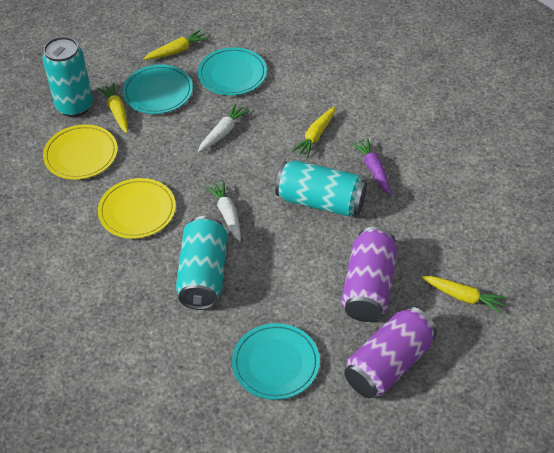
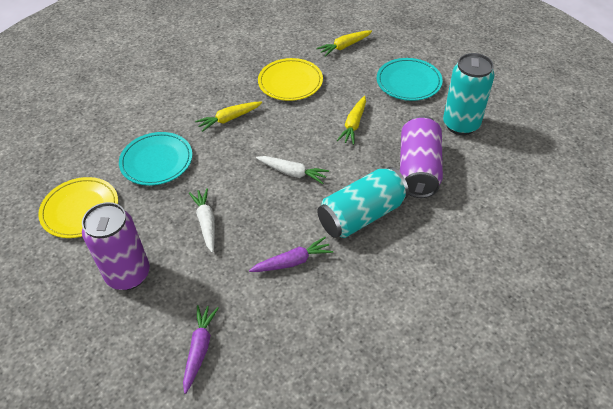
purple carrot: [351,138,391,195] = 1 -> [183,305,219,394] [249,237,333,272] = 2
turquoise can: [42,36,93,117] [176,216,227,310] [275,160,367,217] = 3 -> [317,167,409,238] [443,53,494,135] = 2
turquoise plate: [122,65,193,114] [198,47,267,95] [232,323,320,400] = 3 -> [119,132,193,186] [377,58,443,101] = 2
yellow carrot: [97,83,128,133] [143,29,209,60] [292,107,335,158] [421,276,506,313] = 4 -> [195,101,262,132] [316,30,372,57] [337,96,366,145] = 3

